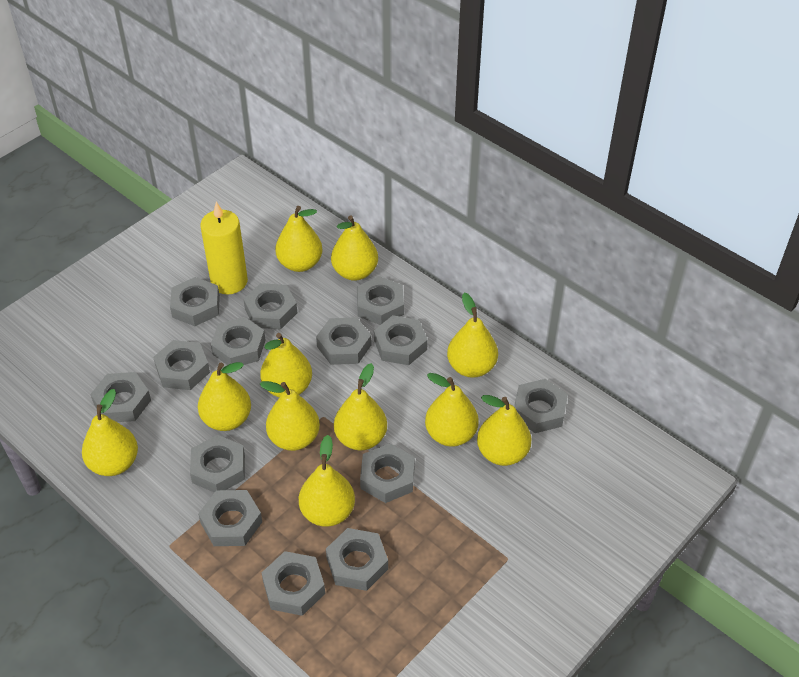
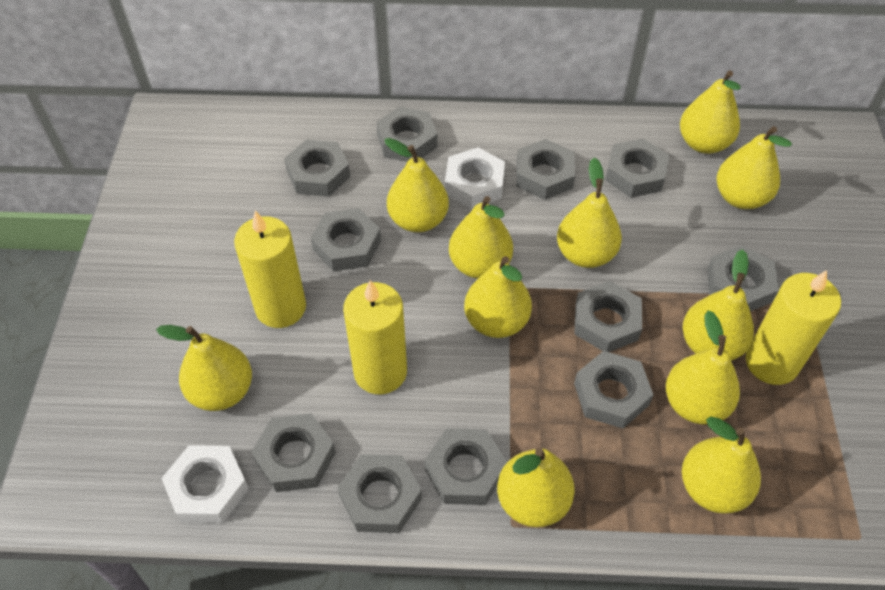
grey nut: [90,372,151,422] [153,340,210,390] [170,277,220,326] [190,435,245,493] [198,490,262,546] [211,317,266,365] [243,283,297,330] [261,551,325,616] [316,317,372,365] [326,528,388,591] [357,276,404,325] [360,443,415,503] [374,315,428,365] [514,379,568,433] = 14 -> [252,414,336,492] [284,139,350,197] [311,208,381,271] [337,454,422,533] [376,106,438,162] [425,428,507,505] [516,139,575,200] [574,281,642,352] [574,351,653,428] [605,138,669,198] [707,245,779,311] = 11
white nut: none = 0 -> [161,445,249,523] [445,147,505,209] = 2
yellow candle: [200,202,248,295] = 1 -> [234,211,306,328] [343,280,407,394] [746,270,841,385] = 3

